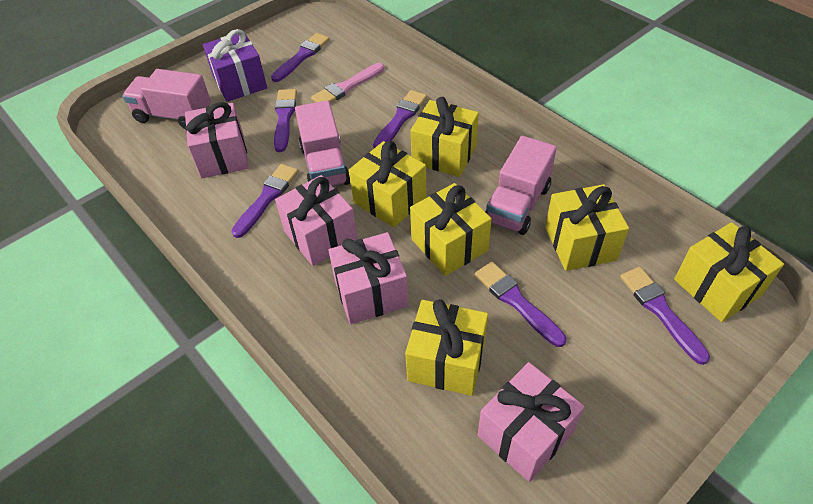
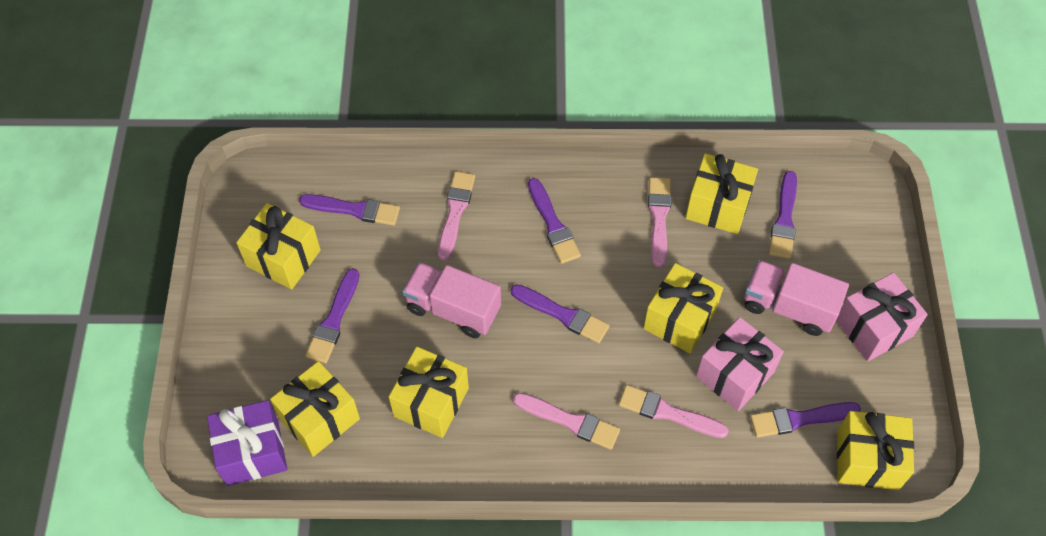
pink brush: [311,63,384,103] = 1 -> [438,171,475,261] [513,393,620,450] [619,385,729,438] [648,177,671,267] = 4
pink gift: [185,102,249,178] [275,175,358,266] [328,232,409,324] [478,362,585,482] = 4 -> [696,317,784,411] [836,272,928,361] = 2
pink truck: [122,69,211,129] [295,100,350,187] [485,136,557,235] = 3 -> [402,262,501,338] [744,260,849,336] = 2

